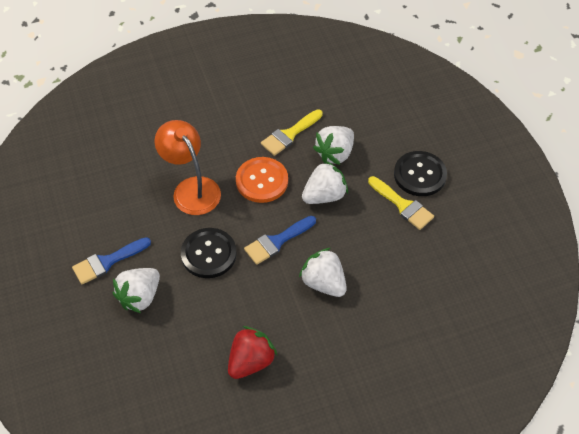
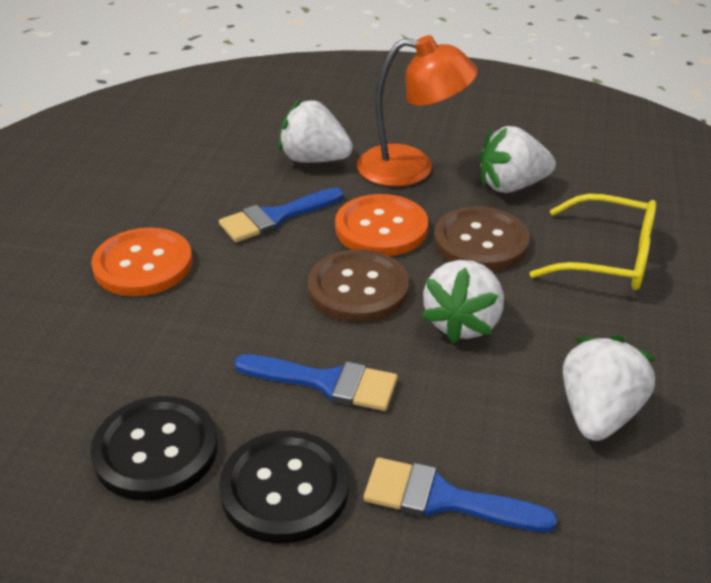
blue brush: [72,237,151,284] [244,216,316,265] = 2 -> [219,187,344,242] [234,354,398,411] [363,457,557,532] = 3
brown button: none = 0 -> [308,250,409,322] [434,207,530,271] = 2
orange button: [236,157,288,203] = 1 -> [91,228,192,296] [335,194,428,256] = 2
red strawberry: [228,326,277,379] = 1 -> none = 0
yellow brush: [261,109,323,156] [368,176,434,230] = 2 -> none = 0
yellow glasses: none = 0 -> [529,194,656,290] = 1

